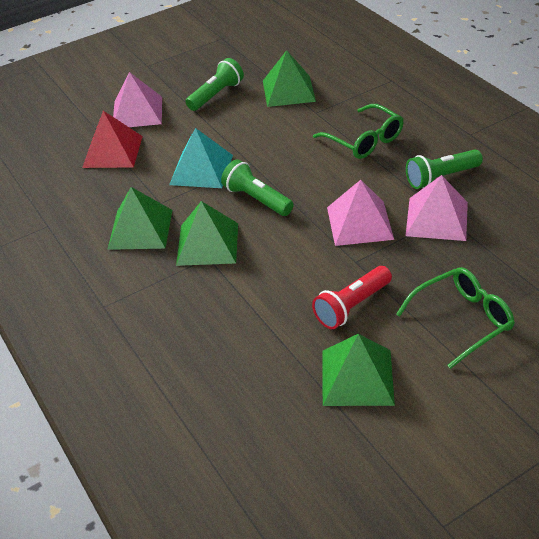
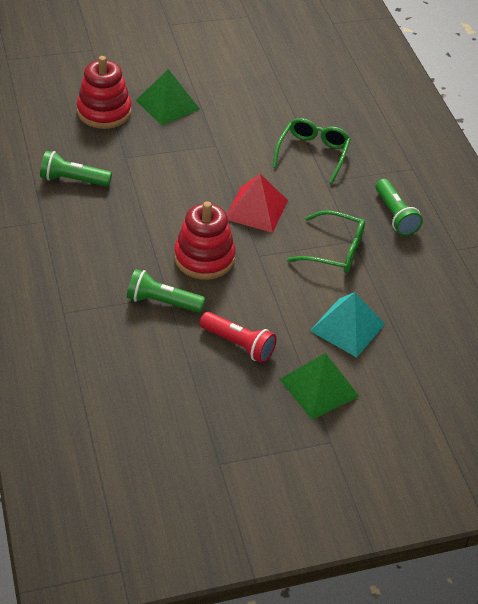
green pyramid: [107,187,172,250] [176,201,238,266] [263,50,316,107] [322,334,395,406] = 4 -> [136,69,200,125] [280,353,360,420] = 2
pink pyramid: [113,72,162,127] [327,180,394,246] [405,175,468,241] = 3 -> none = 0
red stacking toy: none = 0 -> [77,56,131,129] [174,202,236,280] = 2

